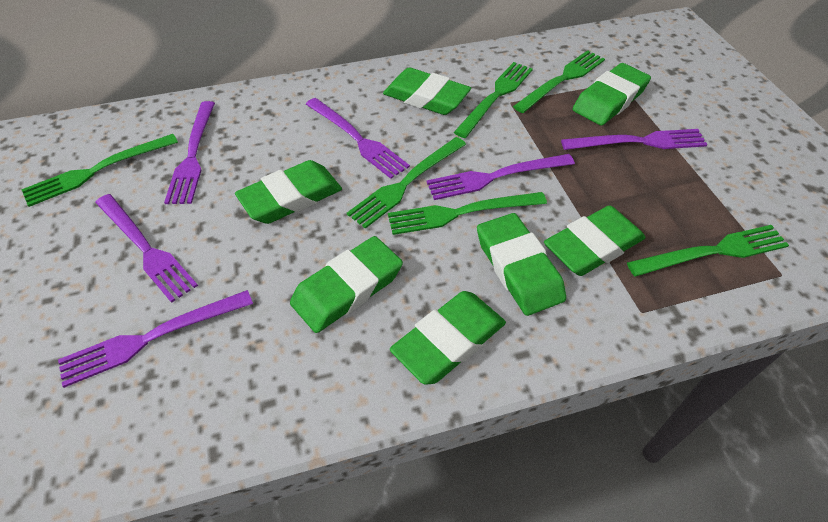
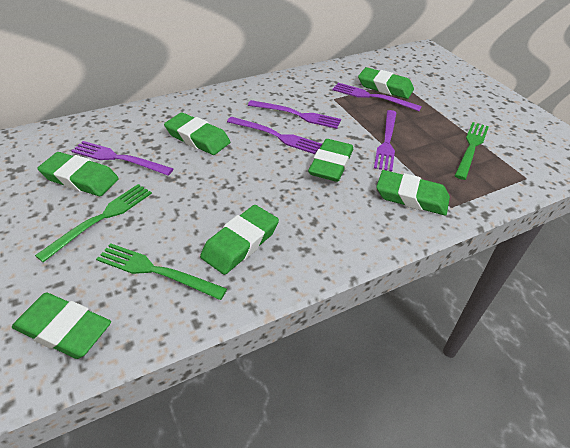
green fork: [21,134,178,207] [347,137,466,229] [388,192,547,235] [454,62,533,138] [513,50,605,113] [627,225,789,277] = 6 -> [35,184,152,262] [96,243,227,300] [455,122,489,180] = 3
purple fork: [58,290,253,388] [95,194,198,303] [164,101,215,204] [306,98,410,179] [426,154,575,200] [561,129,708,150] = 6 -> [71,141,174,176] [227,117,322,154] [248,100,341,129] [332,83,422,111] [374,110,397,172] = 5

